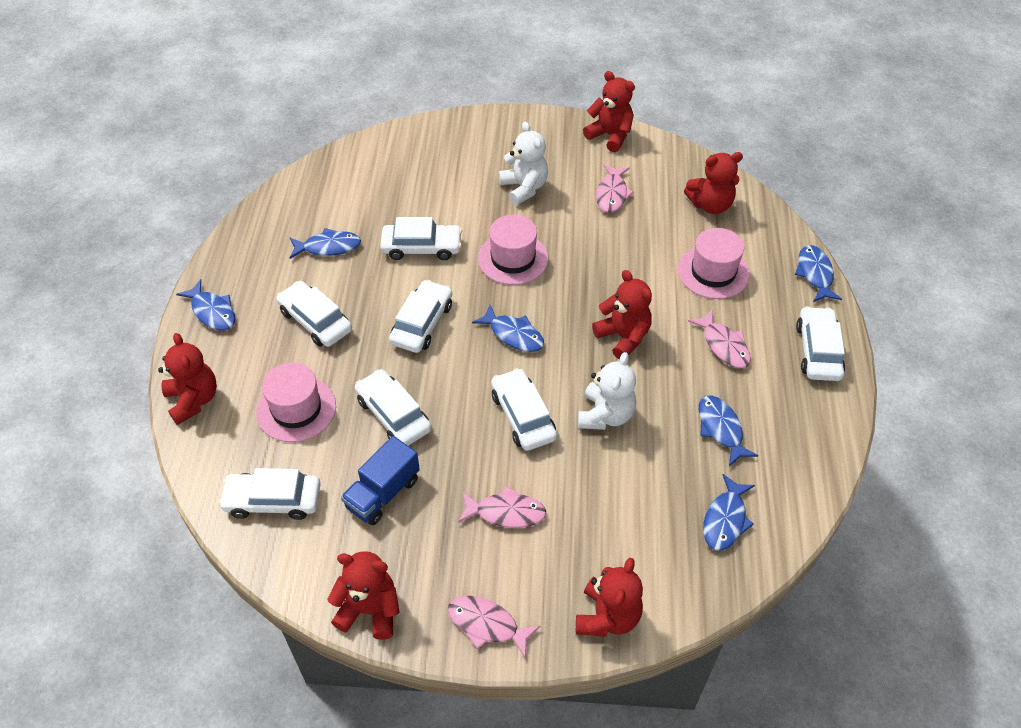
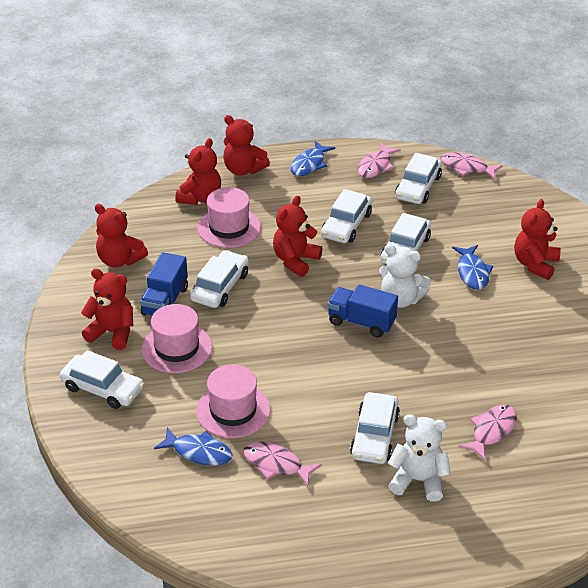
blue fish: [176,279,235,330] [289,228,361,259] [472,305,544,352] [699,395,758,466] [703,474,755,551] [795,245,842,302] = 6 -> [154,427,233,466] [291,141,335,176] [452,245,493,290] = 3
blue truck: [341,436,420,525] = 1 -> [140,252,188,316] [327,284,398,338] = 2
white car: [218,468,320,520] [276,281,352,347] [355,369,431,446] [380,217,462,260] [389,280,452,353] [491,368,557,451] [796,306,845,381] = 7 -> [60,350,144,409] [190,250,249,308] [321,189,372,243] [350,392,400,464] [380,213,431,264] [395,153,442,204] = 6

